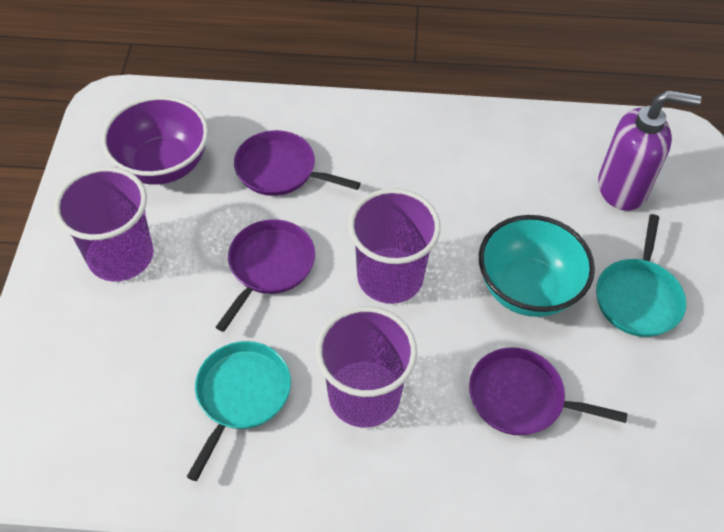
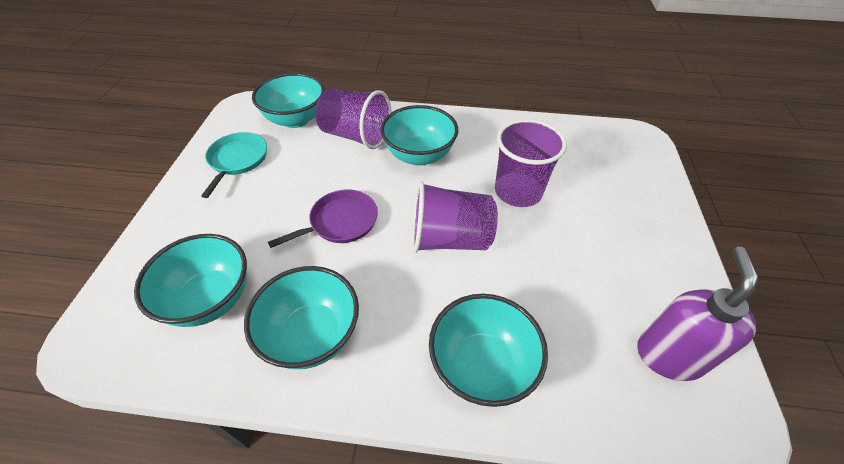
purple bowl: [102,96,208,185] = 1 -> none = 0
purple pan: [216,219,315,332] [234,130,361,196] [469,347,628,436] = 3 -> [268,189,378,248] = 1
turquoise bowl: [479,215,595,317] = 1 -> [134,234,247,327] [244,266,359,369] [252,73,325,128] [380,105,458,166] [429,294,548,407] = 5
turquoise pan: [187,341,291,481] [596,214,686,337] = 2 -> [201,132,267,198] = 1

